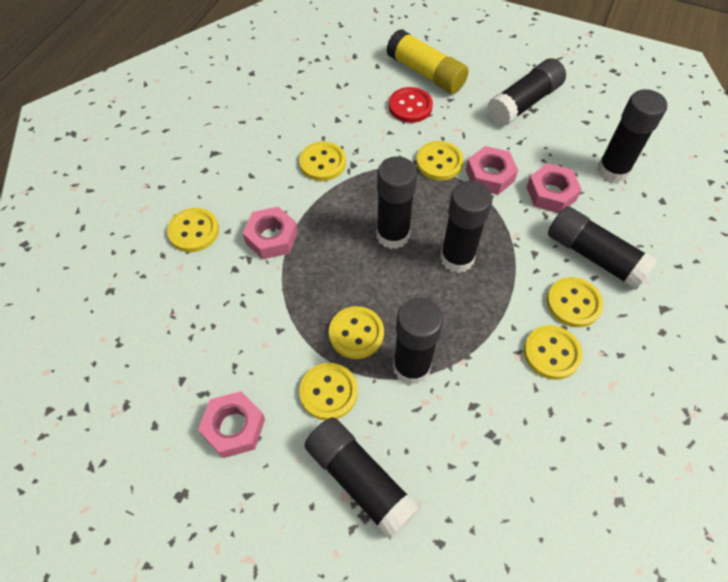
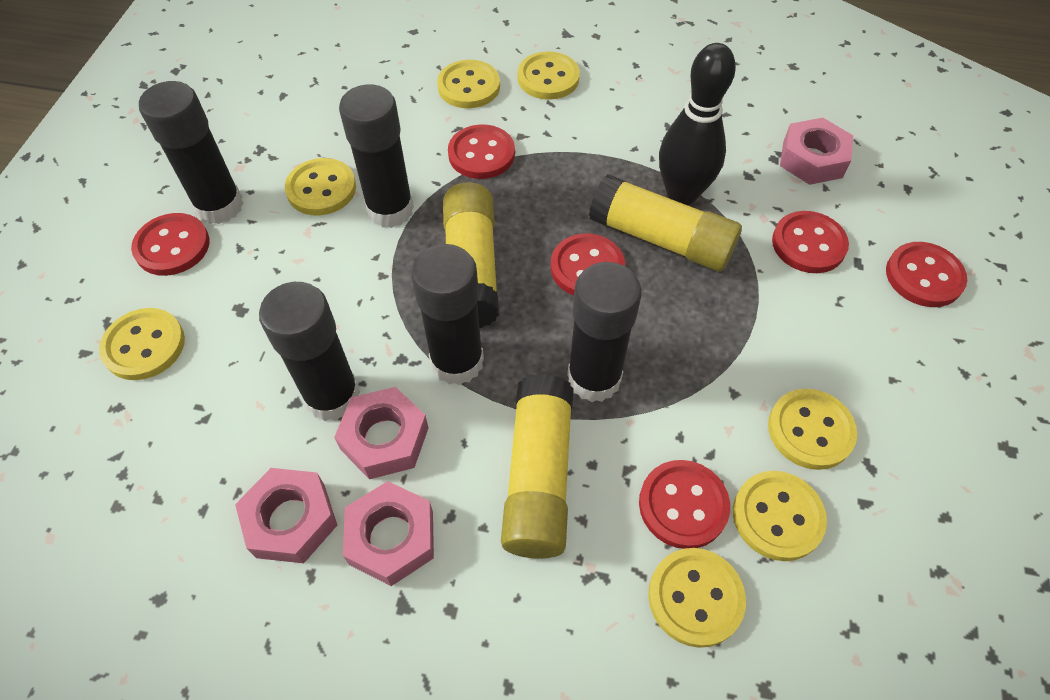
black bowling pin: none = 0 -> [659,43,736,205] = 1
black glue stick: [304,417,420,540] [376,156,417,249] [393,298,443,385] [440,181,492,273] [487,58,566,126] [548,206,658,290] [597,89,667,183] = 7 -> [139,81,244,224] [259,282,360,421] [339,85,414,228] [411,244,484,385] [567,262,642,402] = 5
red button: [389,87,433,123] = 1 -> [131,213,210,276] [448,125,515,179] [551,233,625,295] [639,460,730,549] [772,211,849,273] [886,242,967,307] = 6
yellow glue stick: [387,29,469,94] = 1 -> [443,182,499,328] [501,374,574,559] [589,174,742,271] = 3

